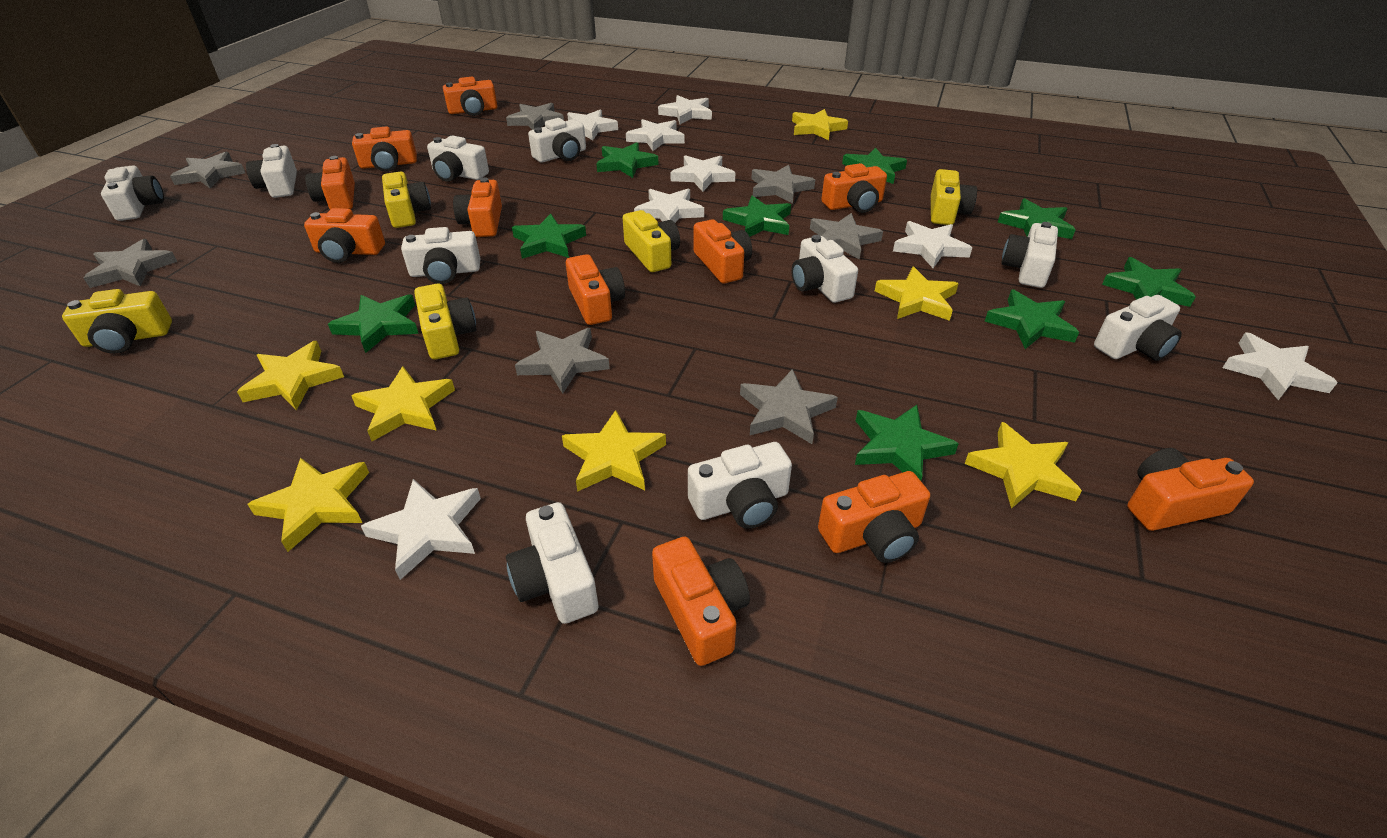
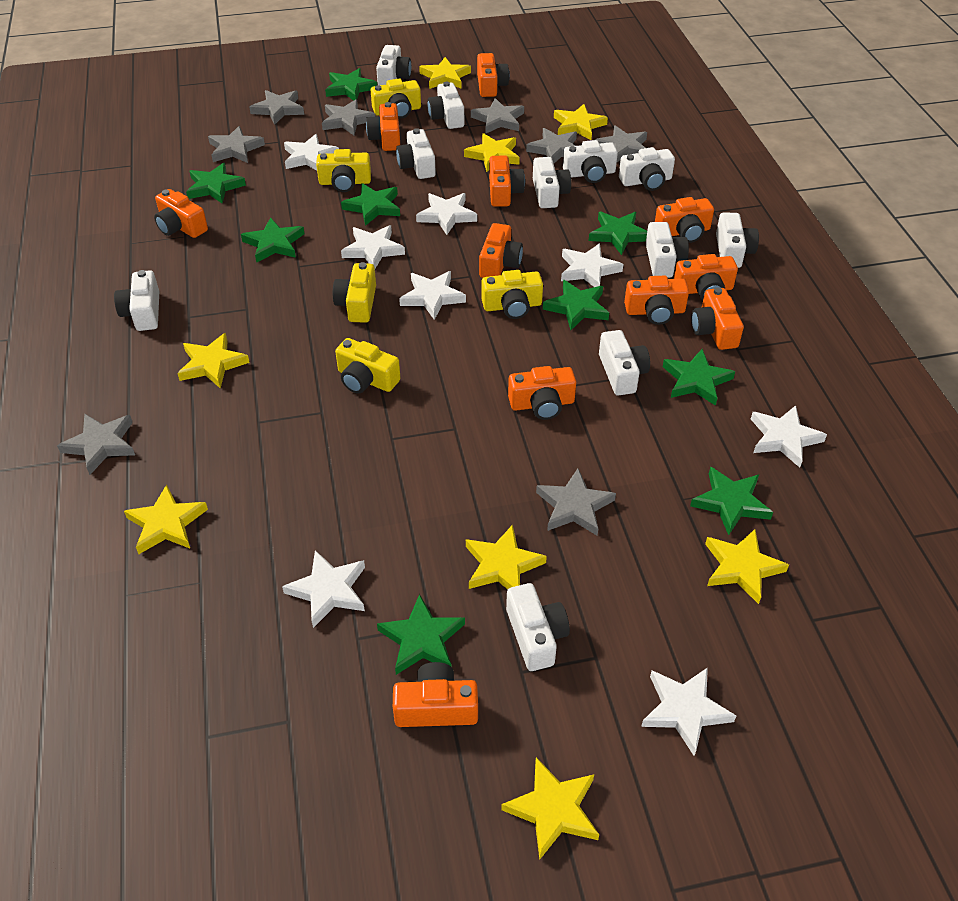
grey star: [84,239,178,288] [170,152,245,188] [506,103,564,130] [515,328,610,394] [740,369,838,444] [751,165,815,204] [810,213,883,260] = 7 -> [57,414,135,475] [208,126,265,163] [249,90,304,125] [322,99,375,135] [471,98,524,134] [526,128,577,164] [536,468,616,536] [595,125,647,162] = 8
white camera: [101,165,164,221] [246,144,297,198] [401,227,480,284] [427,135,489,182] [506,502,598,624] [528,118,586,163] [688,442,792,529] [792,235,858,303] [1001,222,1058,288] [1094,295,1182,361] = 10 -> [114,270,159,331] [376,45,411,85] [396,128,436,179] [427,82,464,129] [506,583,570,671] [533,157,571,208] [563,140,618,183] [599,330,650,396] [619,147,675,191] [646,222,689,278] [716,212,759,268] = 11
yellow star: [237,341,344,410] [247,458,369,552] [351,366,455,441] [562,410,666,492] [792,109,848,140] [875,267,959,321] [965,422,1082,509] = 7 -> [124,485,208,554] [177,333,250,389] [419,57,471,89] [464,133,520,172] [466,525,547,589] [501,757,599,860] [554,104,608,140] [705,529,789,604] = 8

